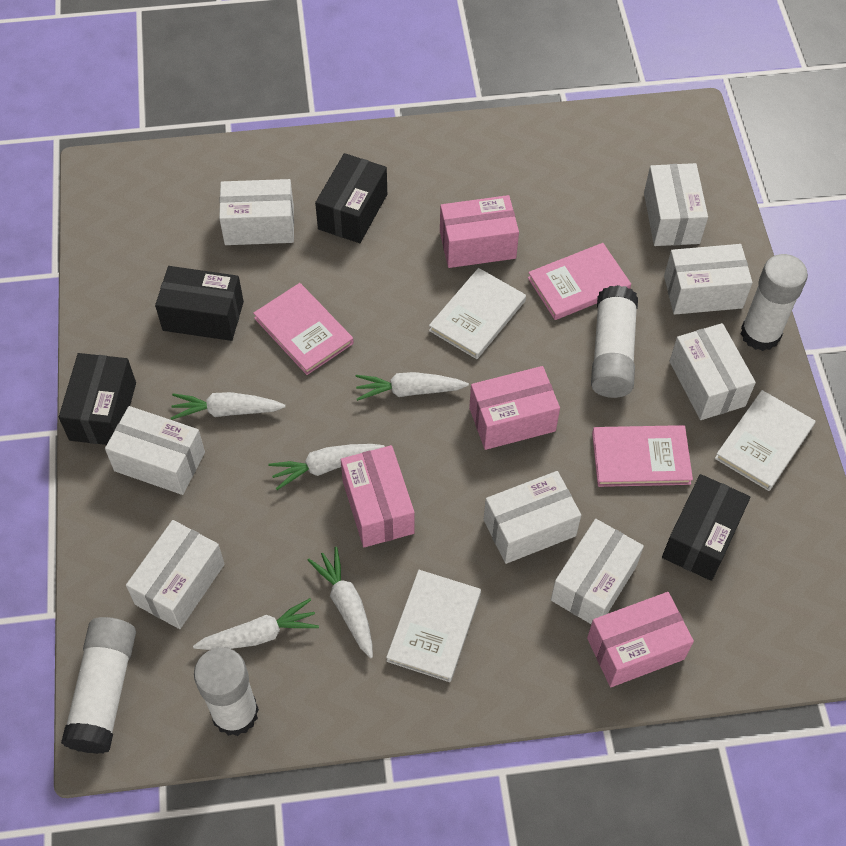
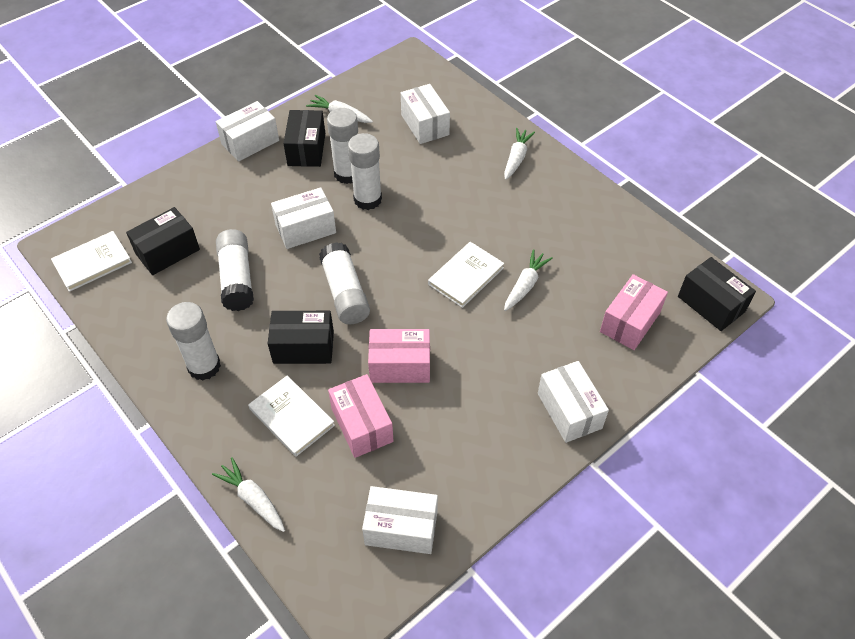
pink book: [253,283,354,375] [528,243,631,320] [592,425,693,487] = 3 -> none = 0
pink box: [341,445,415,547] [440,195,519,268] [469,366,560,450] [587,592,694,687] = 4 -> [328,374,394,458] [368,329,430,383] [600,274,668,350] = 3
white box: [105,406,205,495] [126,520,224,629] [219,179,294,245] [483,471,581,564] [551,519,644,624] [644,163,708,246] [664,244,753,315] [670,323,756,420] = 8 -> [216,101,279,162] [271,187,336,249] [362,486,438,554] [401,84,450,144] [538,361,609,443] = 5
white carrot: [171,392,286,420] [193,598,319,650] [268,444,385,490] [308,547,373,658] [356,372,469,401] = 5 -> [212,457,285,532] [306,95,373,123] [504,128,535,180] [504,249,553,311] = 4
white glue stick: [61,617,136,754] [194,647,259,736] [591,285,638,398] [741,254,808,351] = 4 -> [166,302,221,380] [216,229,254,311] [319,242,370,325] [327,108,358,184] [348,133,382,210] = 5

